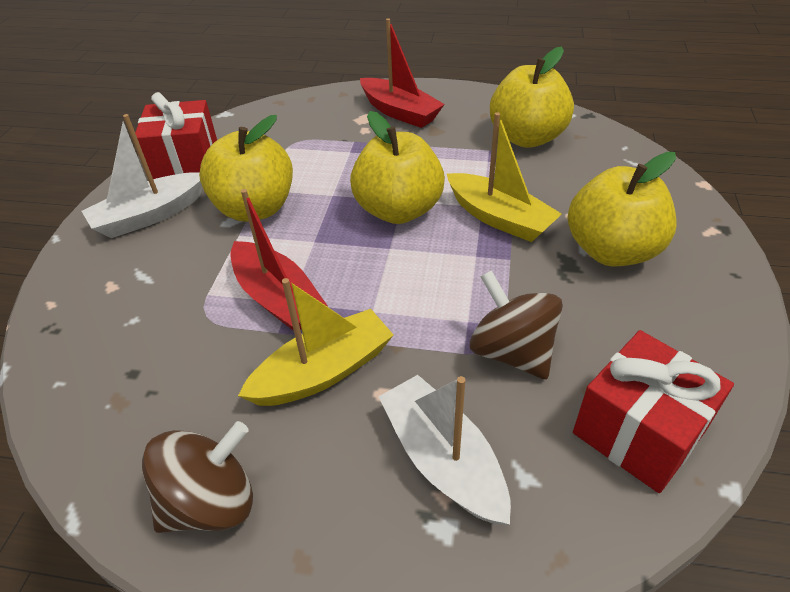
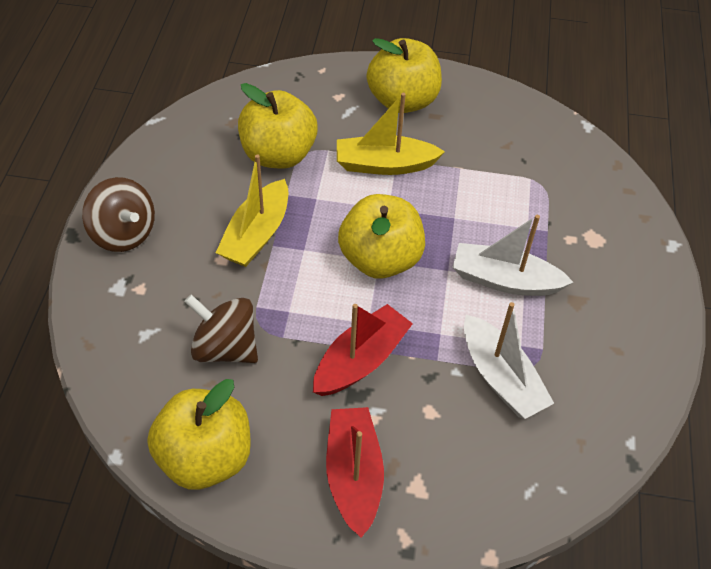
red gift: [135,92,217,179] [573,330,734,493] = 2 -> none = 0

